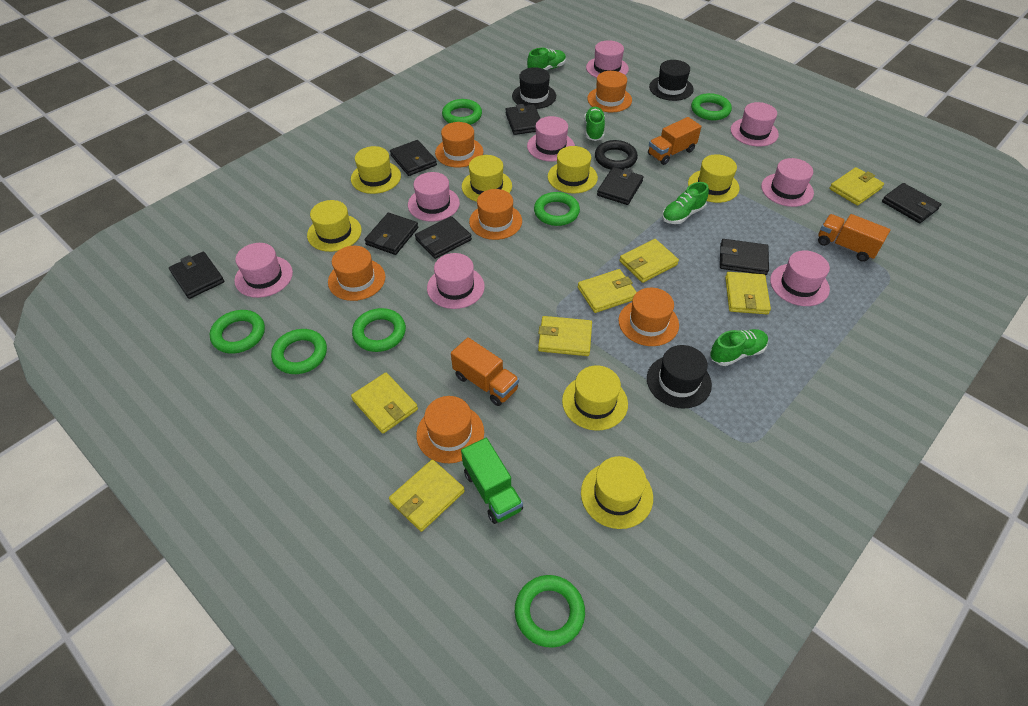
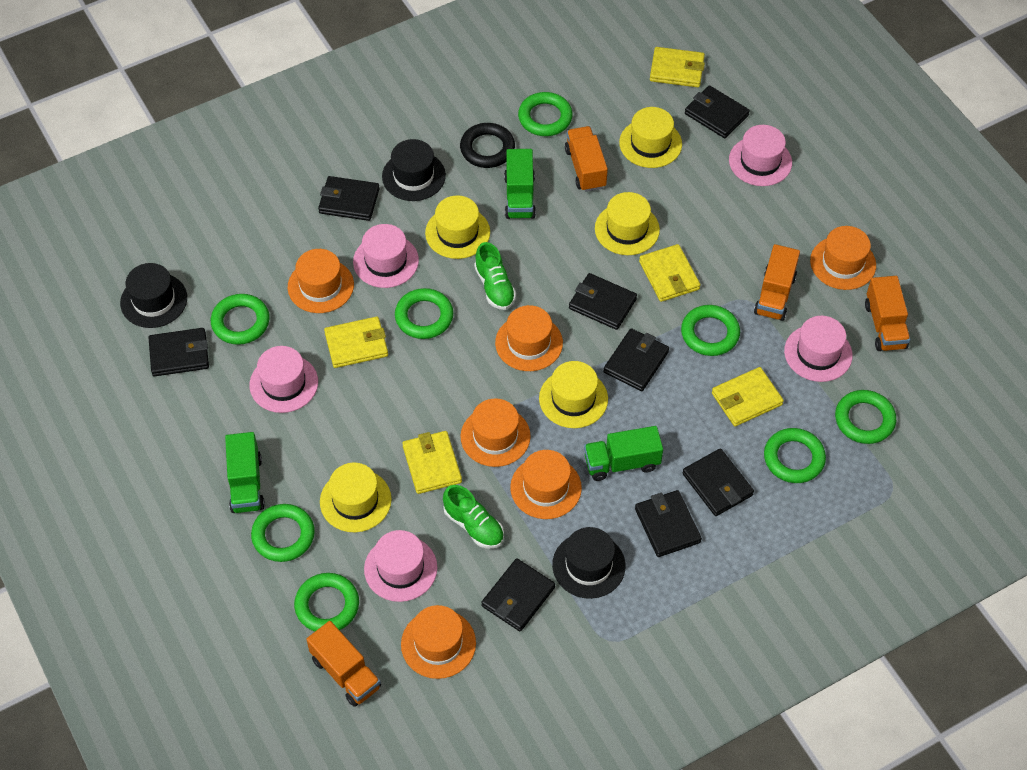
green ring: [210,310,265,354] [271,329,327,374] [352,308,406,352] [442,99,482,125] [515,575,585,648] [534,192,580,226] [691,93,732,120] = 7 -> [211,294,270,345] [251,504,315,562] [294,573,359,631] [395,288,453,339] [518,92,573,136] [681,305,740,356] [764,428,826,483] [835,390,896,444] = 8
green shoe: [527,48,566,70] [584,107,605,141] [662,182,709,224] [710,329,768,366] = 4 -> [443,485,504,548] [474,242,516,310] = 2
green truck: [461,438,523,524] = 1 -> [225,432,265,513] [504,149,536,219] [584,426,663,481] = 3
orange truck: [451,337,519,406] [648,117,701,165] [818,214,890,262] = 3 -> [306,621,381,707] [565,126,608,192] [754,244,800,321] [865,276,910,351] = 4
pink hat: [234,243,293,298] [408,172,460,222] [427,253,485,309] [527,116,575,162] [586,40,629,78] [731,102,779,147] [761,158,814,207] [770,250,830,306] = 8 -> [249,346,318,413] [353,224,419,288] [364,530,437,602] [729,125,792,186] [784,316,853,382] = 5
yellow hat: [307,200,362,252] [351,146,401,194] [462,155,512,202] [548,146,598,194] [562,365,628,431] [581,456,653,529] [688,154,739,203] = 7 -> [320,462,392,532] [425,196,490,259] [539,361,608,428] [595,192,660,255] [619,107,682,168] = 5
yellow wallet: [351,373,418,434] [389,459,465,532] [538,316,592,356] [578,269,637,313] [620,239,679,283] [725,272,771,314] [829,167,884,206] = 7 -> [324,316,388,368] [402,431,462,494] [639,244,700,302] [650,47,705,87] [712,367,784,426] = 5

